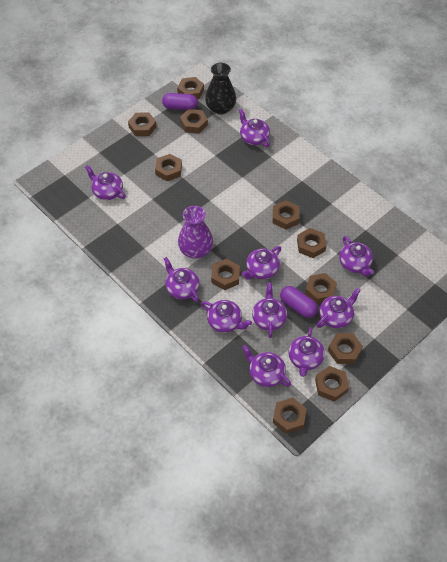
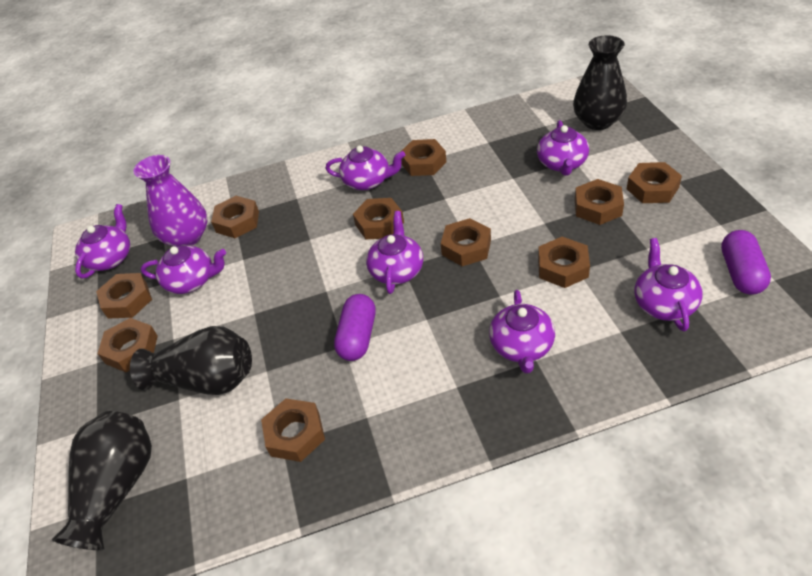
black vase: [205,63,236,115] = 1 -> [52,411,152,550] [130,326,252,395] [573,35,627,130] = 3
brown nut: [128,113,157,136] [155,154,182,181] [177,77,204,99] [180,109,208,134] [211,259,240,290] [273,200,300,230] [273,398,307,434] [297,228,326,258] [305,273,337,304] [315,366,349,402] [328,333,363,364] = 11 -> [96,273,152,319] [98,318,158,372] [211,196,259,238] [261,398,325,462] [353,198,404,239] [401,139,446,176] [441,218,491,266] [538,237,590,288] [575,179,624,225] [627,162,682,203] = 10
purple teapot: [85,165,126,200] [164,257,200,302] [201,300,252,333] [239,109,270,147] [242,246,281,280] [242,345,291,387] [252,282,287,338] [288,327,325,377] [317,288,361,328] [339,236,374,277] = 10 -> [75,204,130,278] [141,245,226,294] [326,146,405,190] [366,211,423,294] [489,290,555,373] [537,120,589,176] [634,238,703,331] = 7

